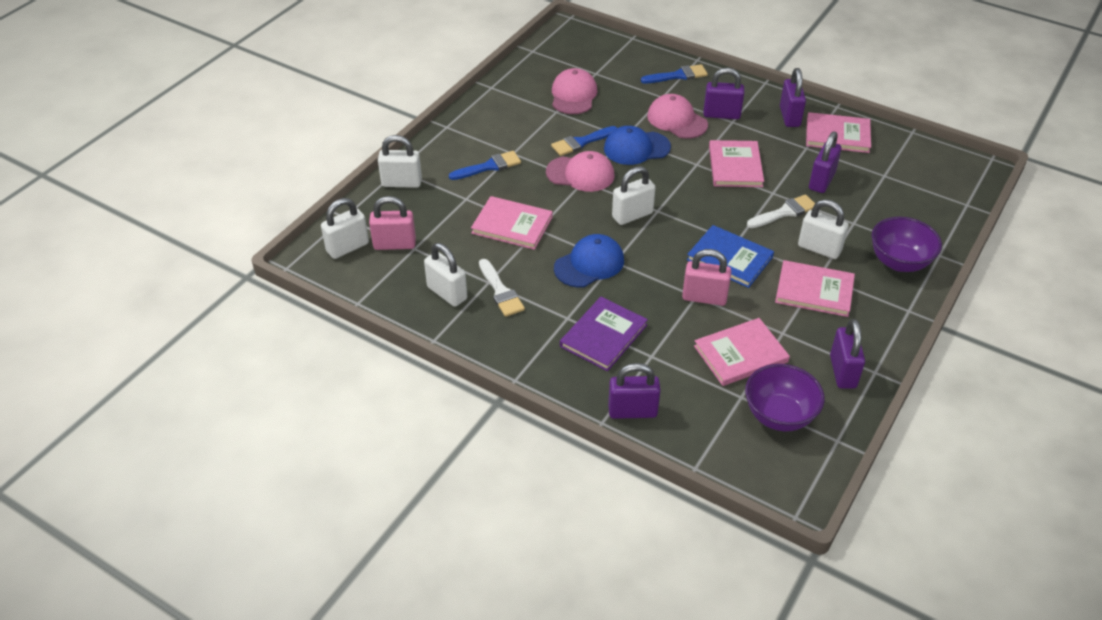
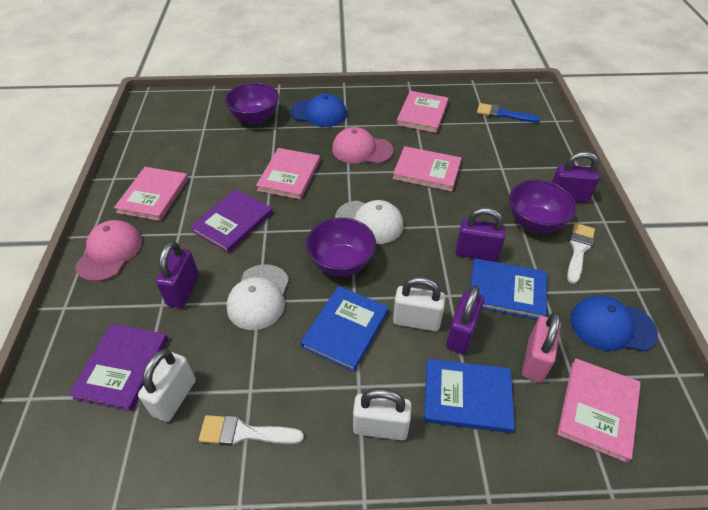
blue book: [687,225,774,288] = 1 -> [301,286,389,372] [424,359,515,433] [470,258,547,319] = 3
blue brush: [449,151,521,180] [551,126,617,156] [641,64,708,83] = 3 -> [477,103,541,123] = 1
pink cap: [546,151,614,192] [552,68,597,114] [647,94,708,139] = 3 -> [75,220,143,282] [332,127,393,164] = 2
pink padlock: [369,196,416,250] [682,249,732,306] = 2 -> [522,312,561,383] = 1
purple book: [560,297,648,371] = 1 -> [69,324,168,411] [190,189,273,253] = 2
purple bowl: [745,364,825,431] [872,217,942,272] = 2 -> [225,83,279,125] [306,218,376,276] [509,180,577,233] = 3
purple padlock: [608,363,661,419] [703,68,744,119] [780,68,806,127] [809,131,842,193] [830,319,865,388] = 5 -> [156,241,199,308] [446,285,484,354] [456,208,506,261] [552,151,600,203] = 4
white cap: none = 0 -> [227,264,289,330] [335,200,404,244] = 2
white padlock: [321,198,369,259] [378,135,422,188] [424,243,467,307] [612,166,656,225] [798,199,849,259] = 5 -> [138,349,196,422] [353,388,412,440] [393,277,445,331] = 3

